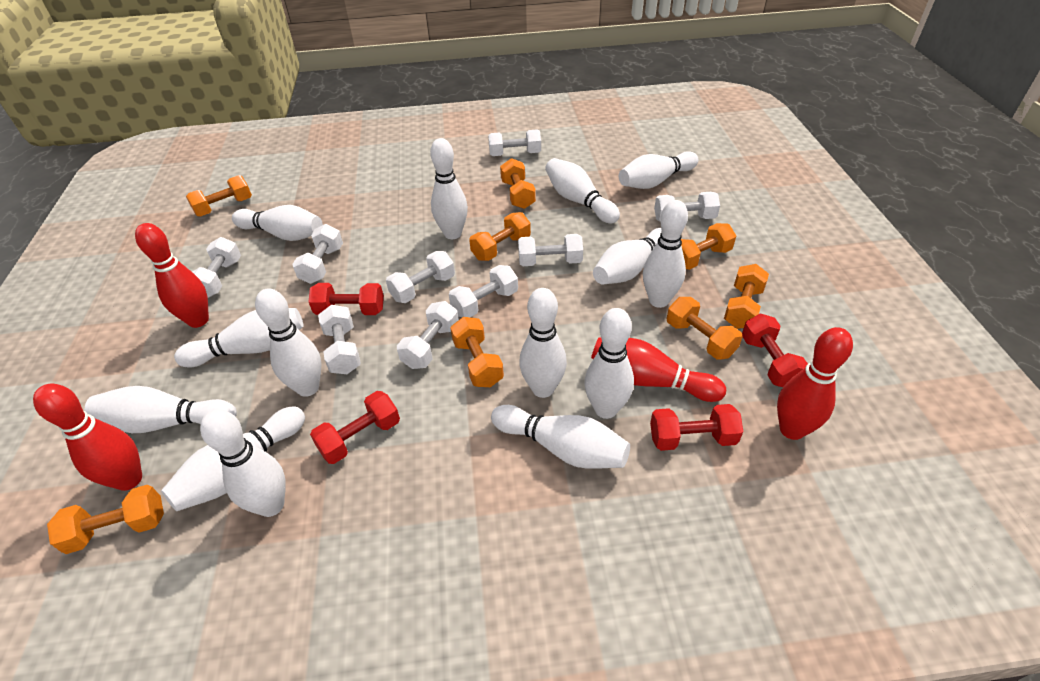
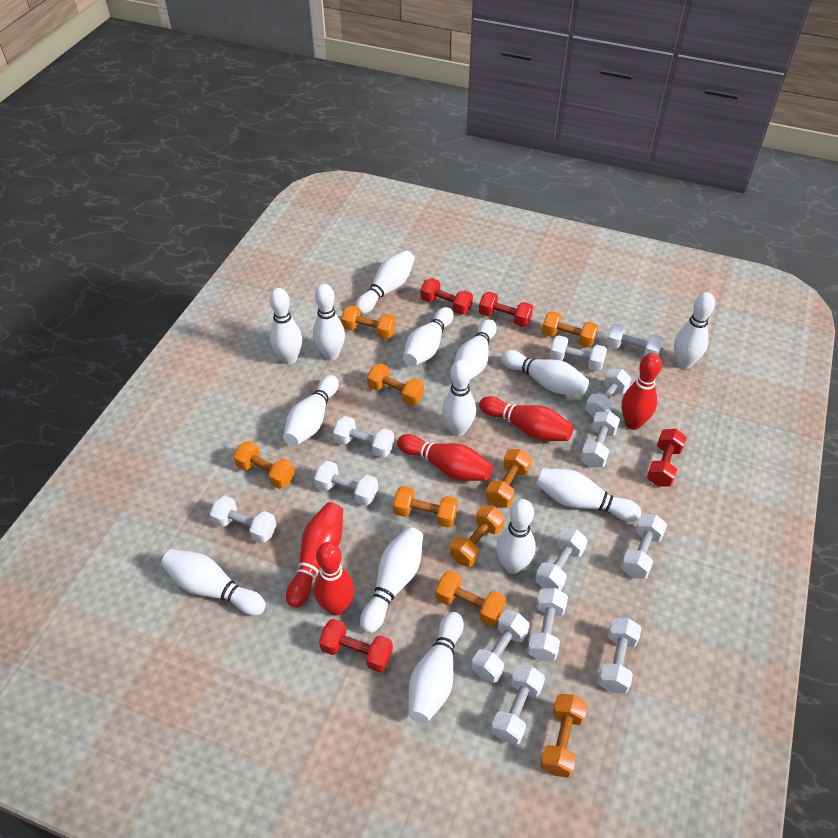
orange dumbbell: [47,485,164,554] [186,175,252,217] [450,317,504,387] [469,212,531,261] [500,158,536,209] [667,297,743,360] [681,223,736,270] [724,264,769,329] = 8 -> [233,441,295,489] [341,305,396,340] [367,363,424,406] [393,486,458,528] [435,571,506,626] [450,505,505,567] [486,449,531,508] [540,694,588,778] [542,311,598,348] = 9
red bowling pin: [33,383,142,491] [135,223,209,328] [591,337,726,402] [777,327,853,440] = 4 -> [286,502,343,608] [314,542,354,616] [397,434,492,481] [479,396,574,441] [621,353,662,430] = 5
white dumbbell: [192,237,241,298] [292,224,343,284] [318,305,361,374] [386,251,455,303] [397,301,459,369] [449,265,518,317] [488,129,541,156] [518,234,583,266] [654,192,720,221] = 9 -> [210,496,276,544] [314,461,378,506] [333,416,394,458] [472,610,530,683] [491,665,545,745] [527,588,568,661] [535,528,588,591] [549,335,607,371] [580,411,620,467] [585,369,631,418] [598,618,642,694] [606,323,664,356] [621,514,667,579] = 13

